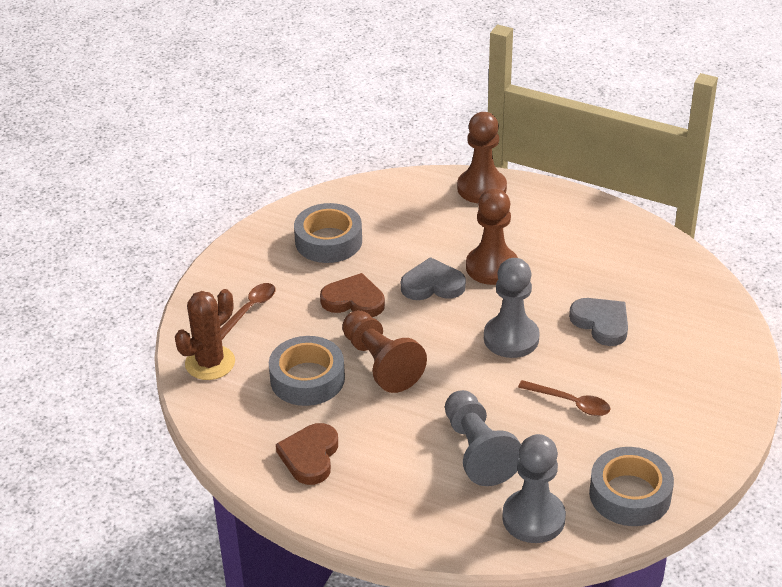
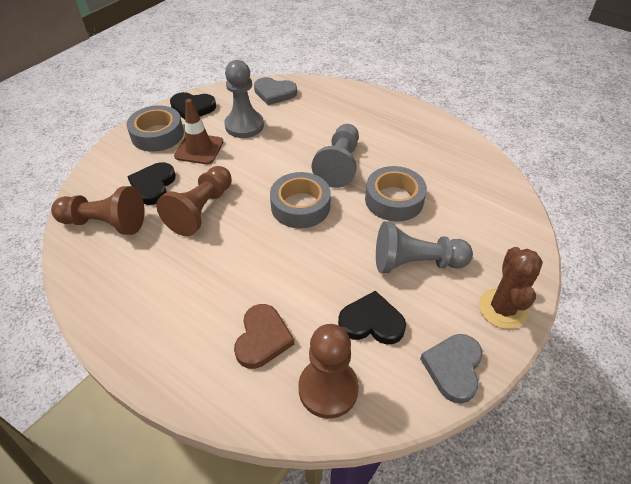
black heart: none = 0 -> [127,162,176,205] [170,92,216,120] [338,291,406,344] = 3
brown heart: [276,423,338,485] [320,273,385,317] = 2 -> [234,304,294,369] = 1
brown spoon: [221,283,275,339] [518,380,611,416] = 2 -> none = 0
brown traffic cone: none = 0 -> [174,99,224,164] = 1

